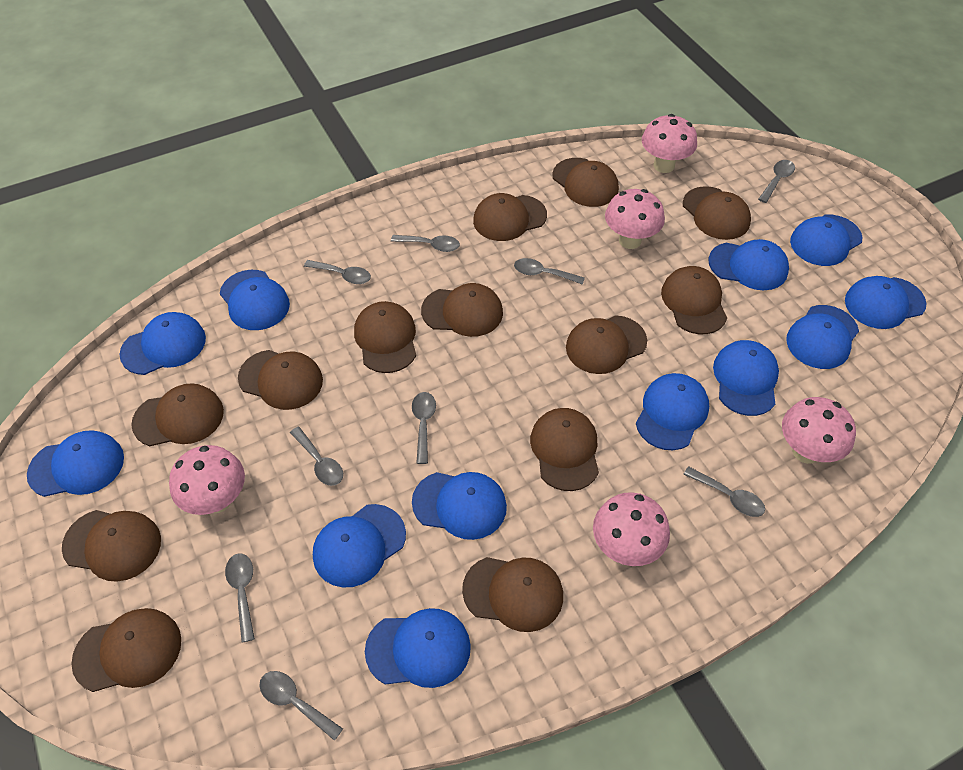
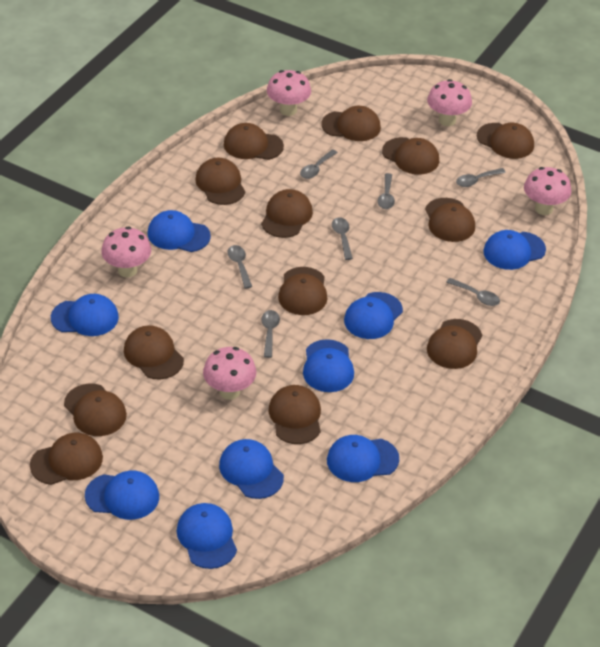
blue cap: [27,430,124,497] [120,312,206,375] [220,270,290,330] [313,504,406,588] [365,608,471,688] [412,472,507,540] [636,373,709,450] [709,239,789,290] [713,340,779,416] [786,305,859,369] [790,215,863,266] [845,276,927,329] = 12 -> [51,294,119,336] [85,471,159,520] [148,210,211,252] [176,503,237,569] [219,439,284,499] [303,339,354,392] [327,435,399,482] [344,292,403,339] [483,230,546,270] = 9
grey spoon: [225,553,255,643] [259,671,343,741] [290,427,343,486] [304,260,371,284] [391,235,460,252] [412,392,436,464] [514,258,585,285] [683,466,765,517] [758,160,795,203] = 9 -> [227,245,252,289] [261,310,280,358] [300,149,338,179] [332,217,353,260] [378,173,395,209] [446,278,500,306] [456,168,506,187] = 7

